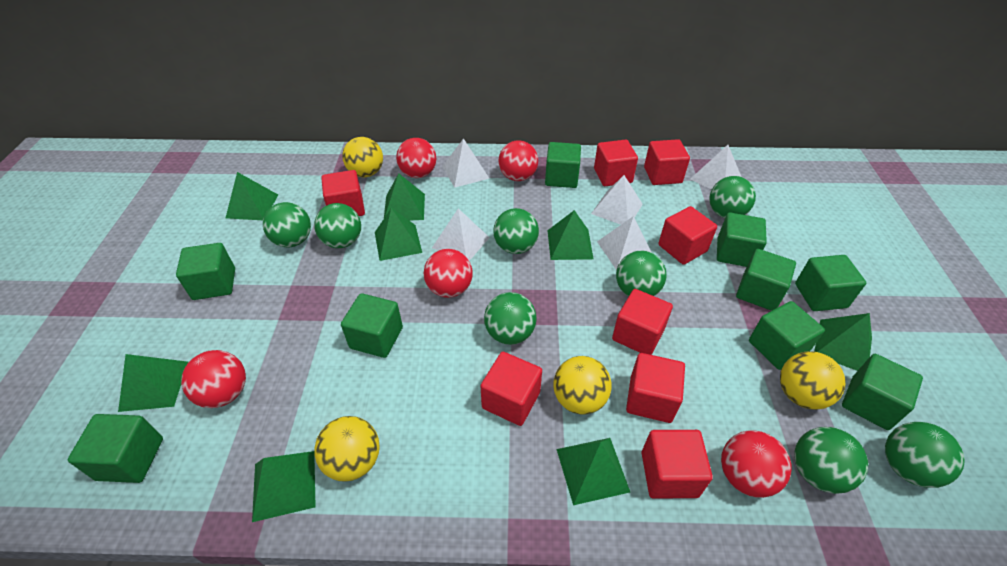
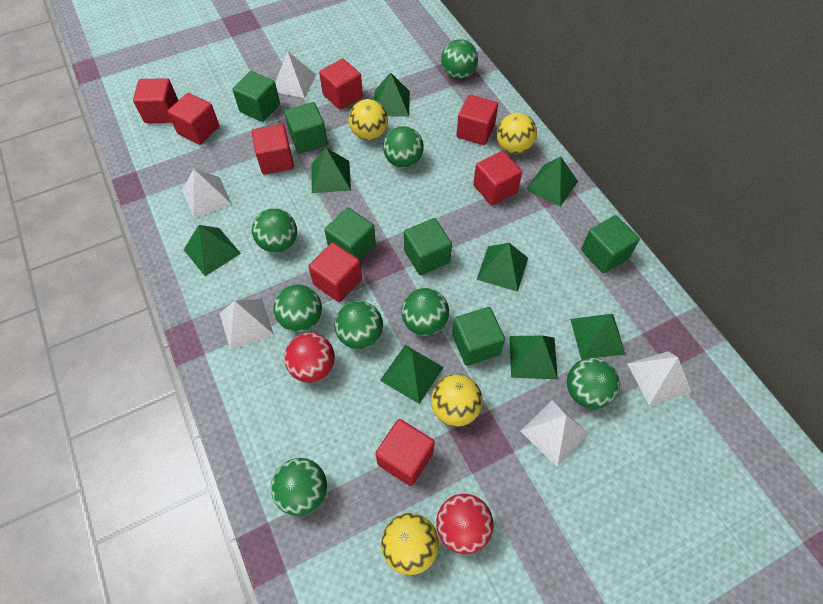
green cube: [68,414,163,483] [176,243,235,300] [341,293,403,358] [545,142,581,188] [717,212,767,267] [736,249,796,311] [749,301,825,370] [795,255,866,311] [842,354,923,430] = 9 -> [232,71,280,122] [284,102,327,153] [325,208,376,260] [404,218,452,275] [452,307,505,366] [581,215,640,273] = 6
red ball: [181,350,246,408] [396,138,436,178] [424,249,473,298] [498,140,538,181] [721,430,791,498] = 5 -> [284,333,335,383] [436,494,494,554] = 2

